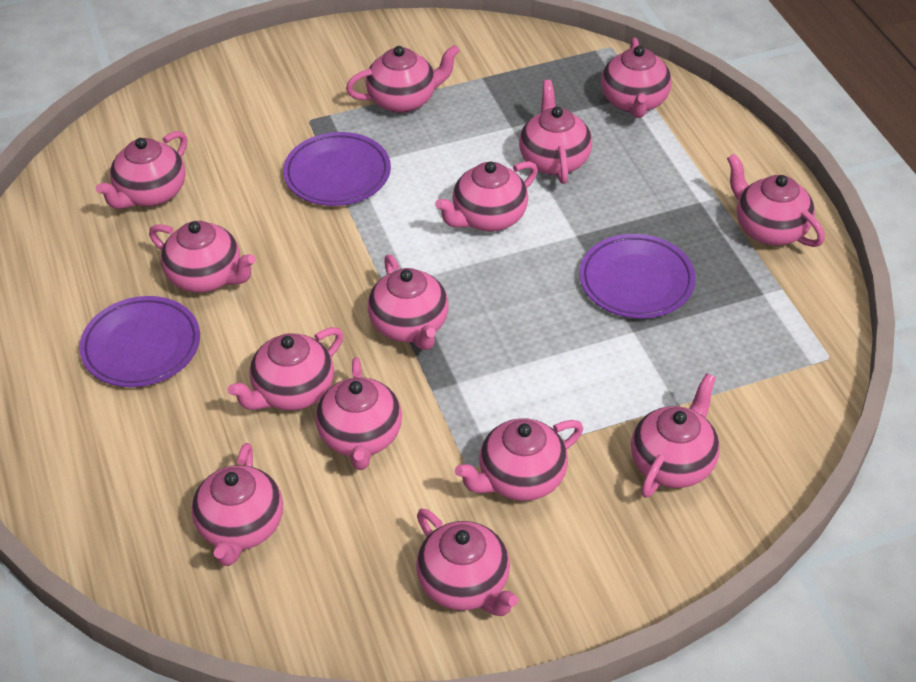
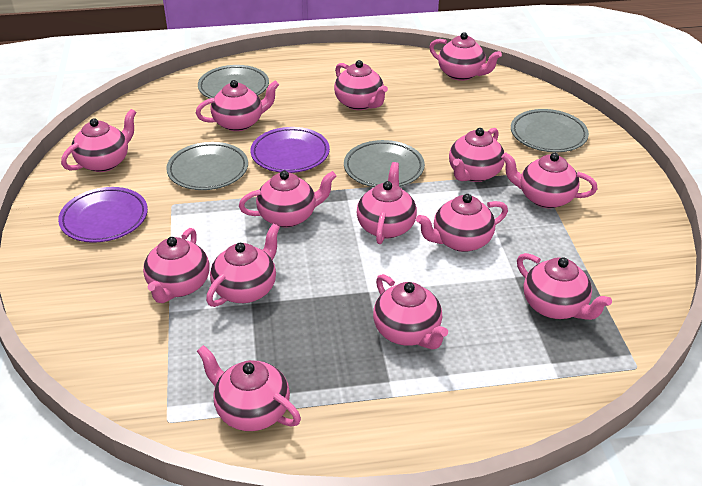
grey plate: none = 0 -> [166,142,248,190] [198,65,269,99] [344,140,425,187] [511,109,589,152] = 4
purple plate: [79,296,200,387] [283,132,391,206] [579,234,696,319] = 3 -> [58,187,148,243] [250,127,330,173] = 2

